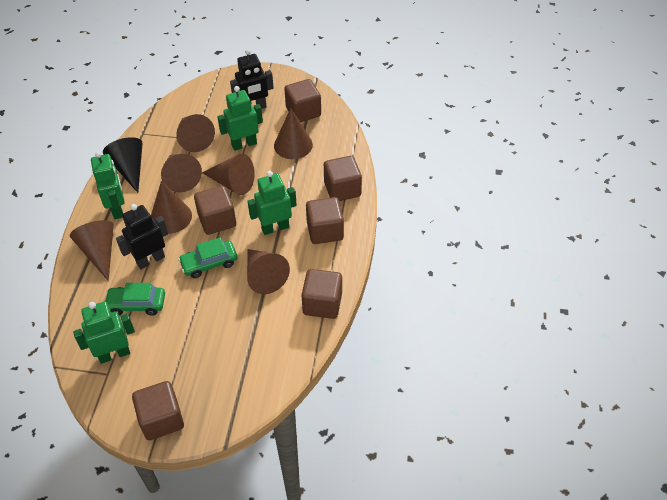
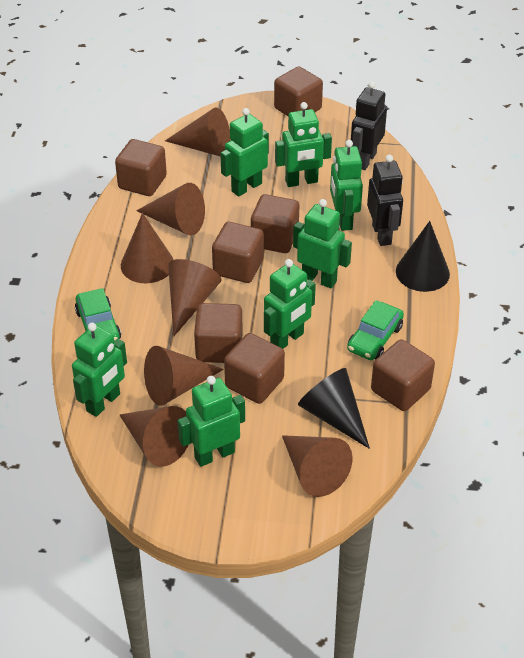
black cone: [103,137,143,193] = 1 -> [298,368,370,449] [396,221,450,292] = 2
brown cube: [132,381,184,440] [194,186,236,235] [284,79,321,122] [301,269,342,319] [306,197,344,244] [324,156,362,201] = 6 -> [115,139,167,196] [194,303,243,363] [212,222,264,283] [224,333,285,404] [251,194,299,253] [274,66,323,116] [371,339,435,411] = 7
green robot: [73,301,135,364] [91,152,125,219] [217,86,263,151] [247,171,297,235] = 4 -> [72,323,127,417] [177,376,245,467] [220,108,269,197] [264,259,316,349] [275,102,332,187] [293,199,352,289] [330,140,363,231] = 7

